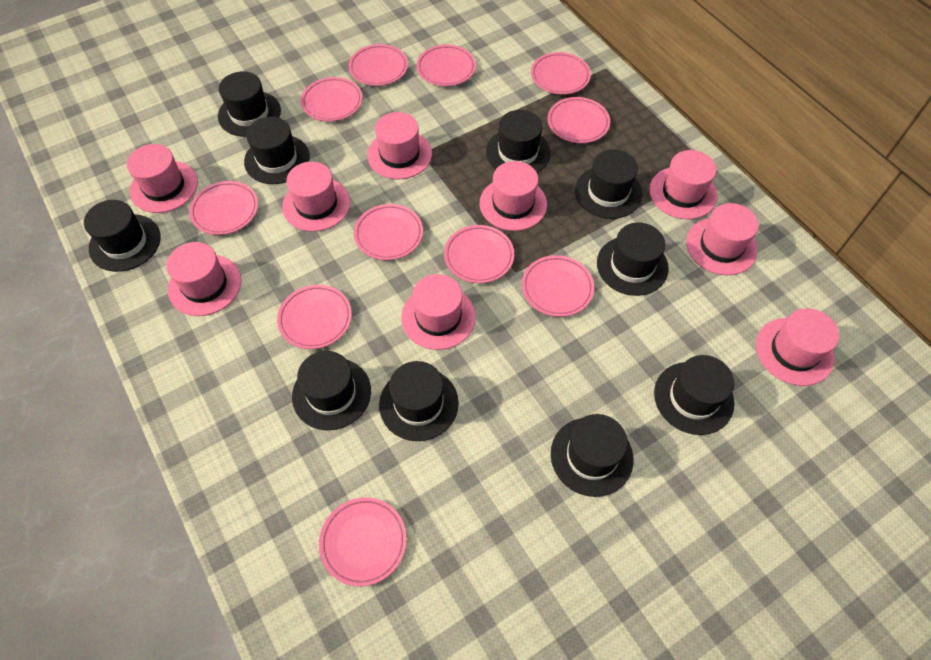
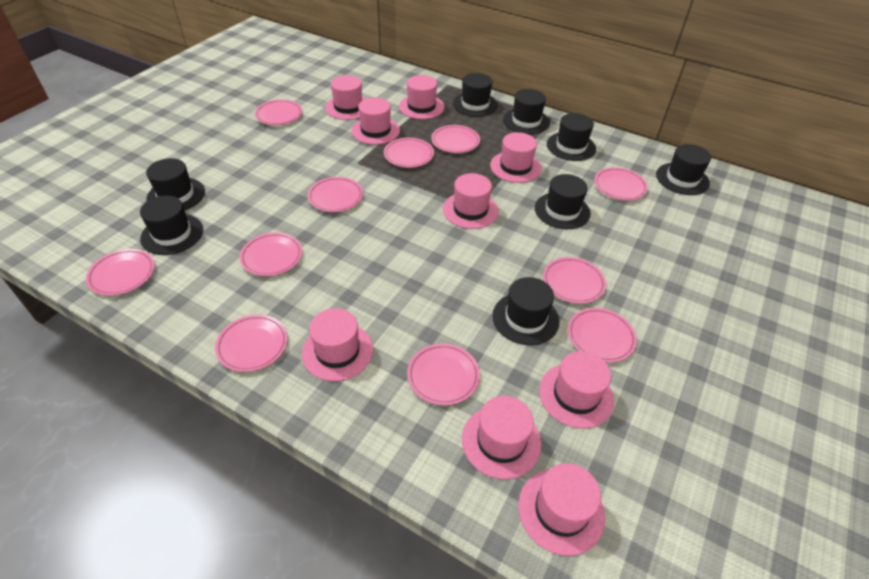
black hat: [84,200,161,272] [218,71,281,137] [244,117,310,184] [292,351,371,430] [379,361,459,441] [486,110,550,173] [551,414,633,497] [575,149,642,219] [597,223,669,296] [654,355,734,435] = 10 -> [140,195,203,255] [146,158,205,211] [453,73,498,117] [492,277,559,345] [503,89,550,134] [535,174,591,229] [547,113,596,161] [656,144,711,195] = 8

